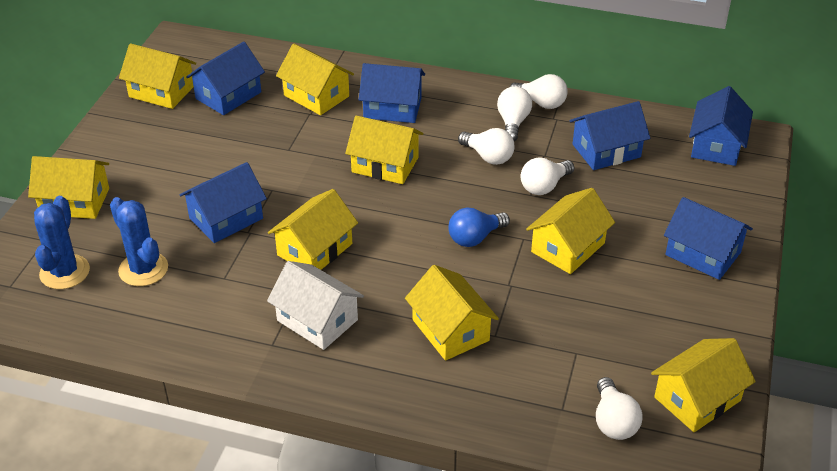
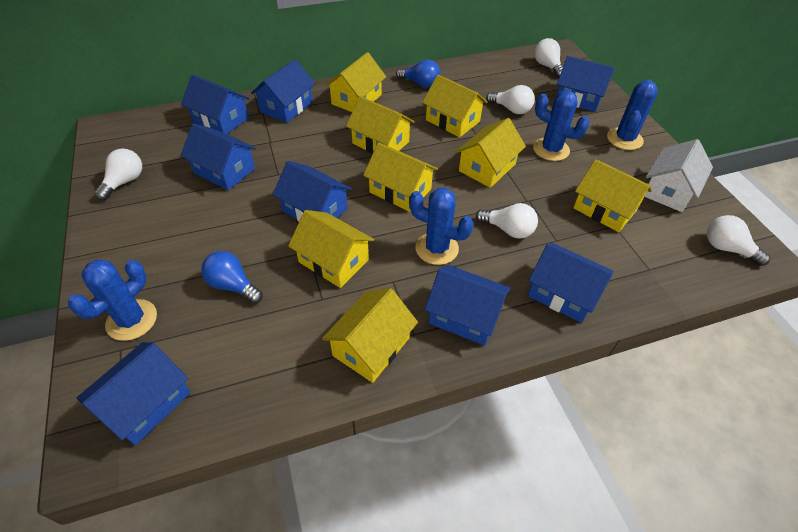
blue cactus: [34,196,90,289] [110,197,168,286] = 2 -> [68,259,157,341] [409,188,474,265] [533,90,590,161] [607,80,658,150] = 4
blue house: [179,162,267,243] [186,42,265,115] [359,63,425,123] [570,101,650,170] [664,197,753,280] [689,86,753,166] = 6 -> [77,342,191,445] [180,123,256,190] [181,75,249,134] [251,59,315,123] [272,161,352,221] [425,265,511,346] [528,243,614,323] [557,56,615,112] = 8
blue light bulb: [448,207,510,247] = 1 -> [201,251,263,303] [396,60,440,88] = 2

